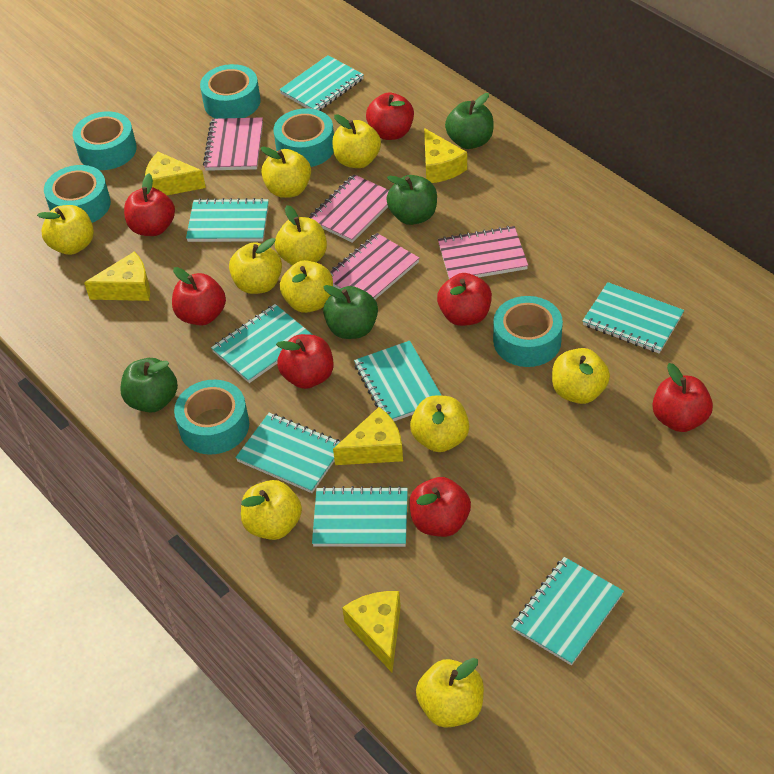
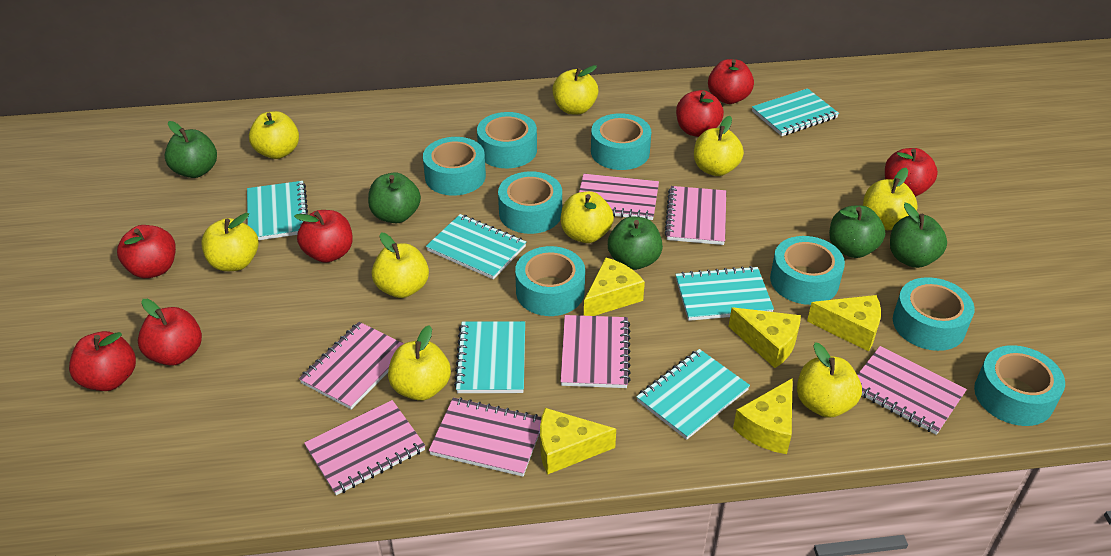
green apple: [121,358,178,413] [323,285,378,339] [386,175,437,225] [445,93,494,149] = 4 -> [165,121,217,178] [368,172,421,223] [608,217,663,270] [829,206,885,258] [890,203,947,268] = 5
pink notebook: [203,117,263,171] [308,174,389,243] [330,233,419,299] [438,226,528,279] = 4 -> [299,322,404,410] [304,400,425,495] [429,397,542,477] [560,315,631,388] [579,174,659,220] [664,186,726,245] [857,346,967,435] = 7
turquoise notebook: [186,198,269,242] [211,304,313,383] [235,413,340,493] [279,55,364,111] [312,486,408,547] [354,341,442,421] [511,557,624,665] [583,282,684,354] = 8 -> [247,181,308,240] [426,214,526,280] [454,321,525,393] [636,349,750,440] [675,266,774,321] [752,88,839,136] = 6
turquoise tape: [44,165,111,223] [73,111,137,170] [174,380,249,454] [200,64,260,119] [273,108,334,167] [493,296,563,367] = 6 -> [423,137,486,196] [477,112,537,168] [498,171,562,234] [515,246,585,316] [591,113,651,170] [770,236,845,305] [893,277,975,351] [974,345,1065,426] = 8
yellow apple: [37,205,94,255] [229,238,282,294] [241,480,302,540] [261,147,311,198] [275,205,327,265] [280,260,333,313] [332,114,381,168] [410,395,469,452] [416,658,484,728] [552,348,610,404] = 10 -> [201,213,259,271] [249,111,299,159] [372,233,429,298] [388,325,451,401] [552,65,598,115] [561,191,614,243] [694,116,744,176] [797,342,862,418] [863,168,918,230] = 9

